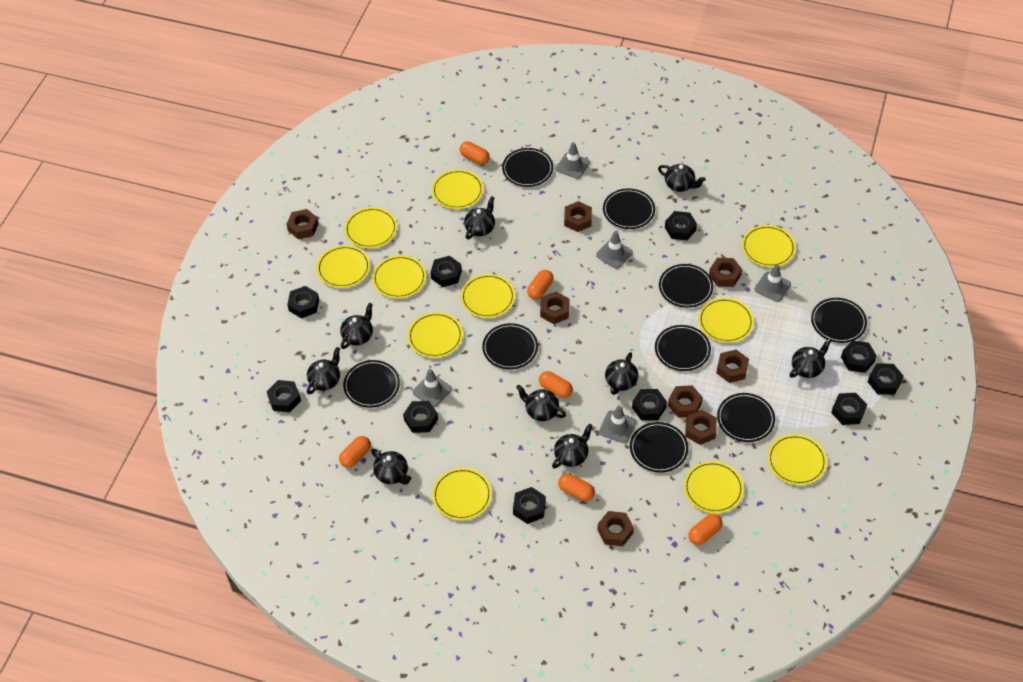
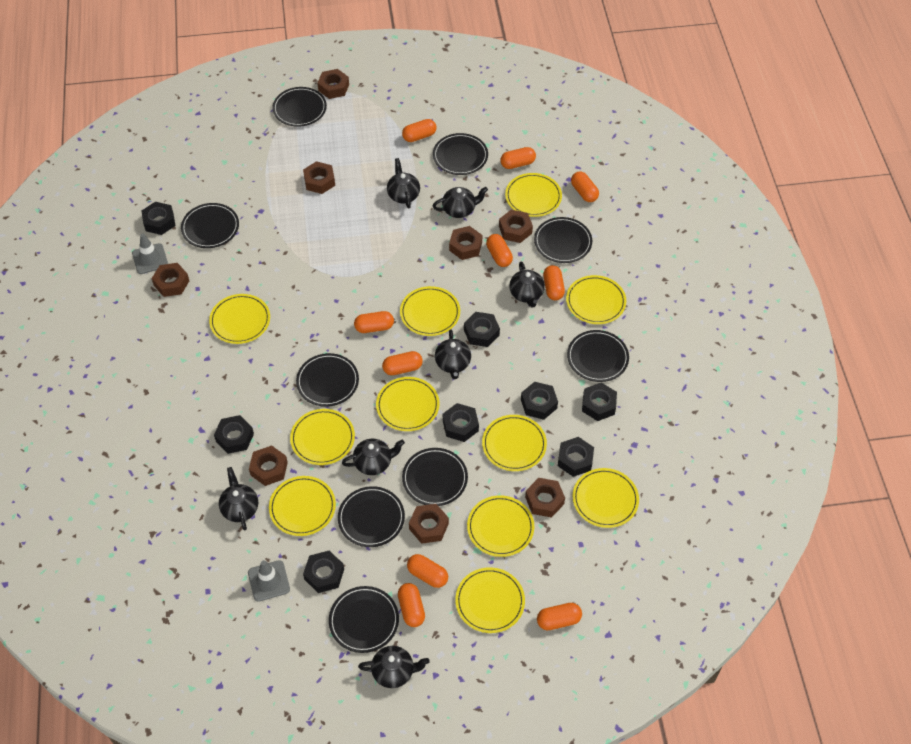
black nut: [267,380,301,412] [287,286,319,318] [403,401,438,433] [430,256,462,287] [513,487,546,524] [632,389,667,420] [665,211,697,240] [831,393,867,425] [841,340,877,373] [868,363,904,395] = 10 -> [141,202,176,235] [214,415,254,454] [303,551,344,593] [443,403,479,442] [464,312,500,347] [521,382,558,420] [558,437,594,477] [582,383,617,421] = 8
black teapot: [307,347,340,394] [340,303,373,349] [371,449,411,484] [464,196,495,239] [516,385,566,421] [552,424,592,468] [605,352,638,395] [658,164,706,192] [790,339,831,378] = 9 -> [219,467,258,530] [342,438,405,475] [358,646,430,688] [387,158,420,208] [433,187,488,218] [435,329,471,379] [509,262,545,308] = 7
grey traffic cone: [413,369,452,407] [556,142,590,179] [596,231,633,269] [599,405,636,443] [754,264,791,302] = 5 -> [132,234,168,274] [248,560,290,602] = 2
orange capsule: [339,436,371,468] [460,141,490,165] [527,270,554,299] [539,371,573,398] [558,474,595,501] [689,514,722,545] = 6 -> [354,311,394,333] [382,351,423,376] [398,583,425,627] [402,119,436,142] [407,554,448,588] [486,234,513,267] [500,147,536,169] [537,603,582,630] [543,265,565,300] [571,172,599,202] = 10

